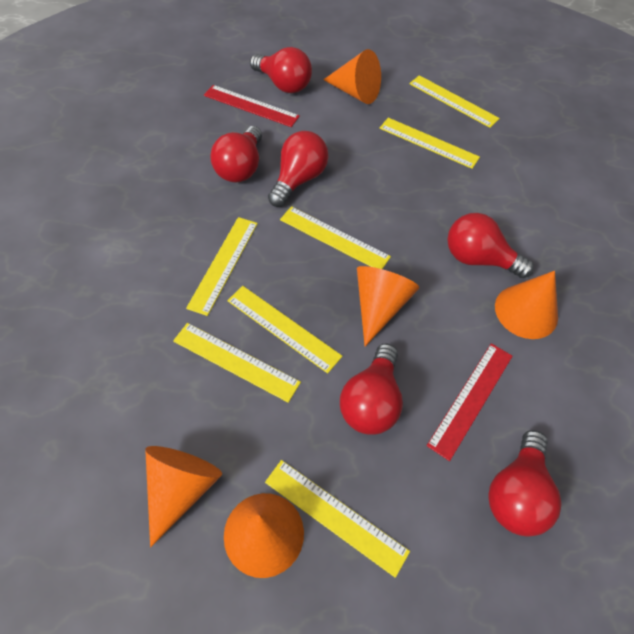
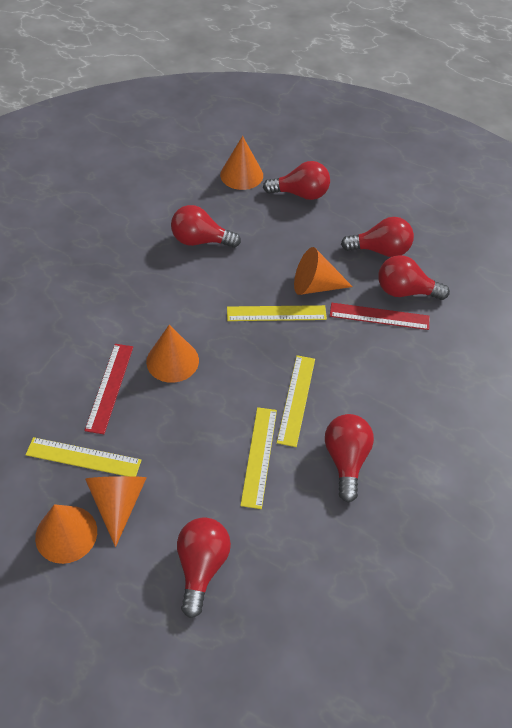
yellow ruler: [173,323,301,403] [186,217,258,316] [227,286,342,373] [265,460,410,578] [280,206,391,269] [380,118,480,169] [409,75,500,128] = 7 -> [26,437,142,477] [227,305,327,321] [240,407,277,509] [277,355,315,447] = 4

